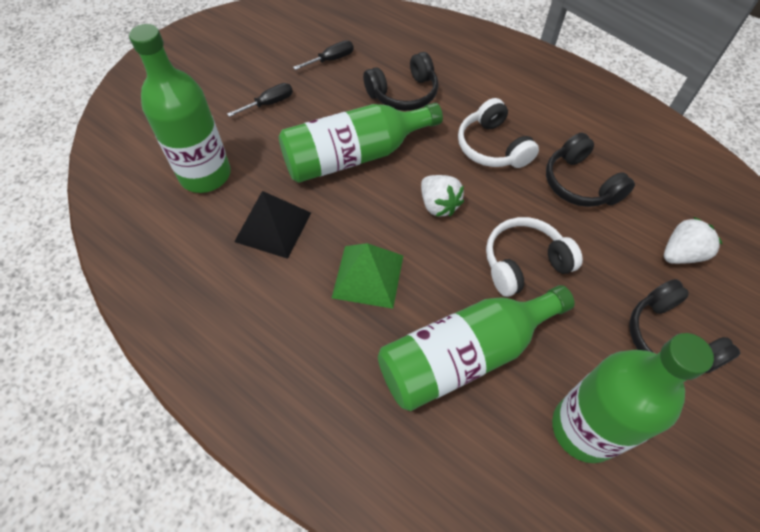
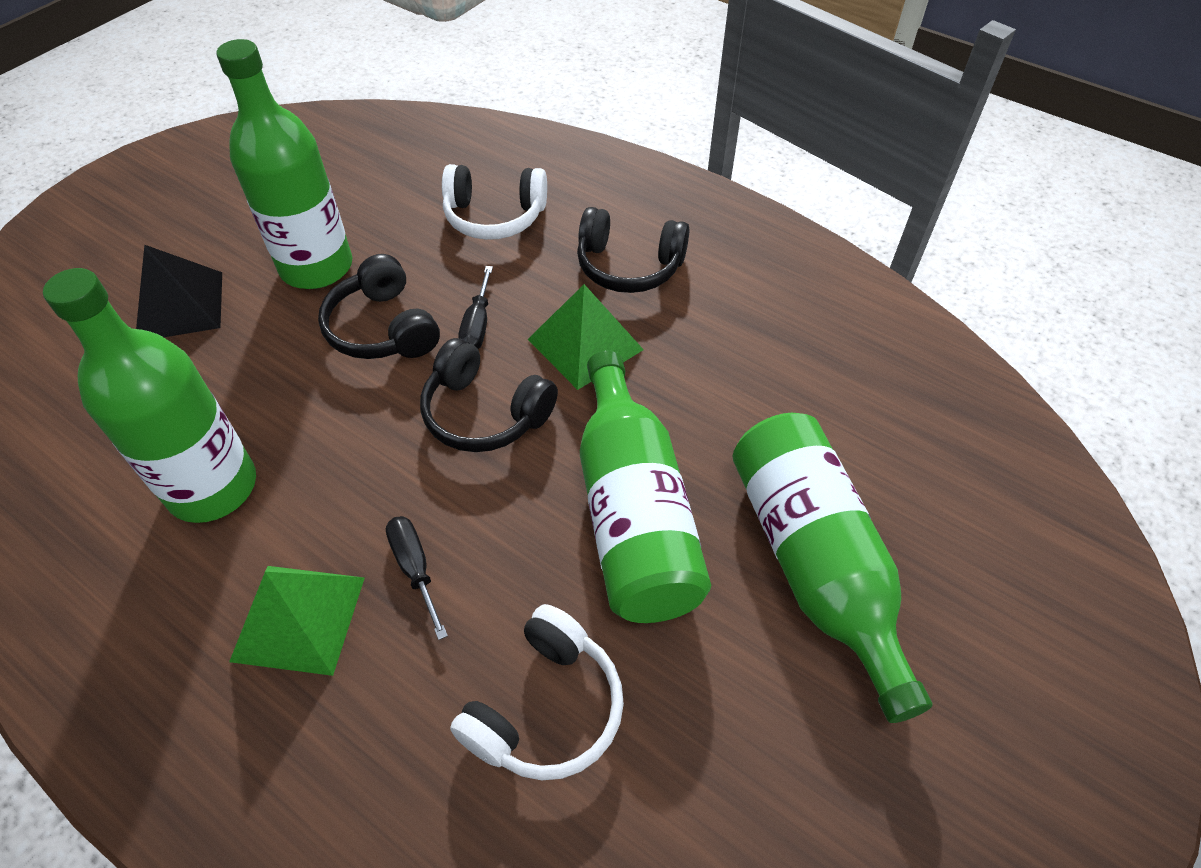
green pyramid: [332,243,403,309] = 1 -> [229,566,365,676] [528,284,644,390] = 2
white strawberry: [421,175,464,217] [664,217,722,264] = 2 -> none = 0

